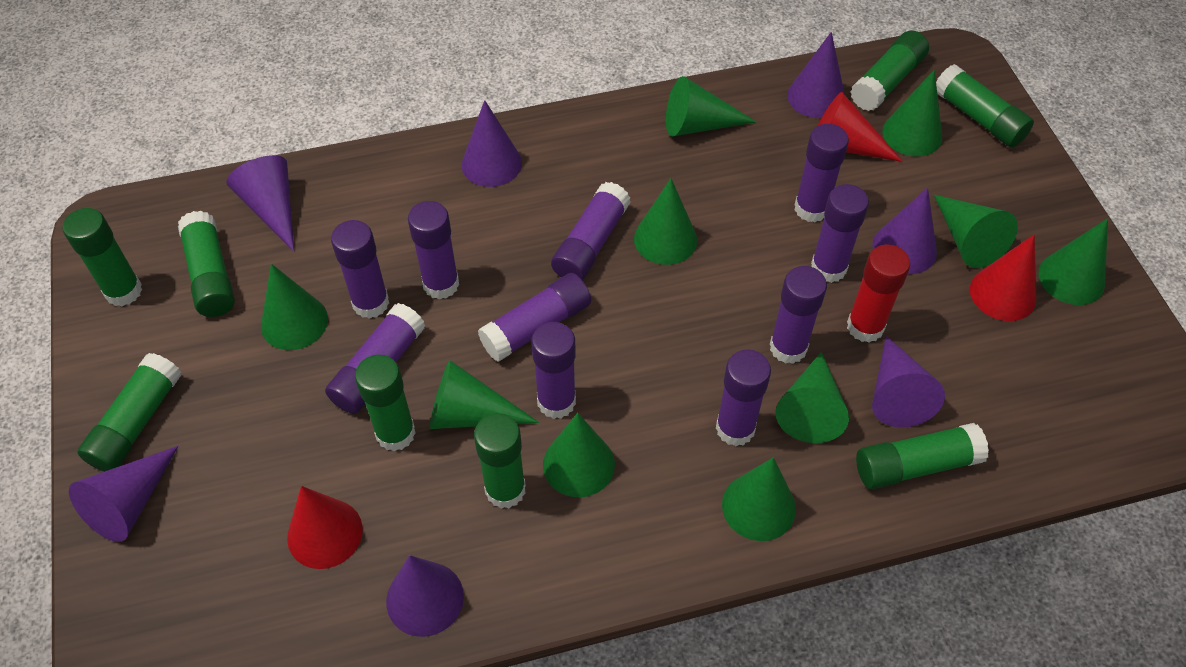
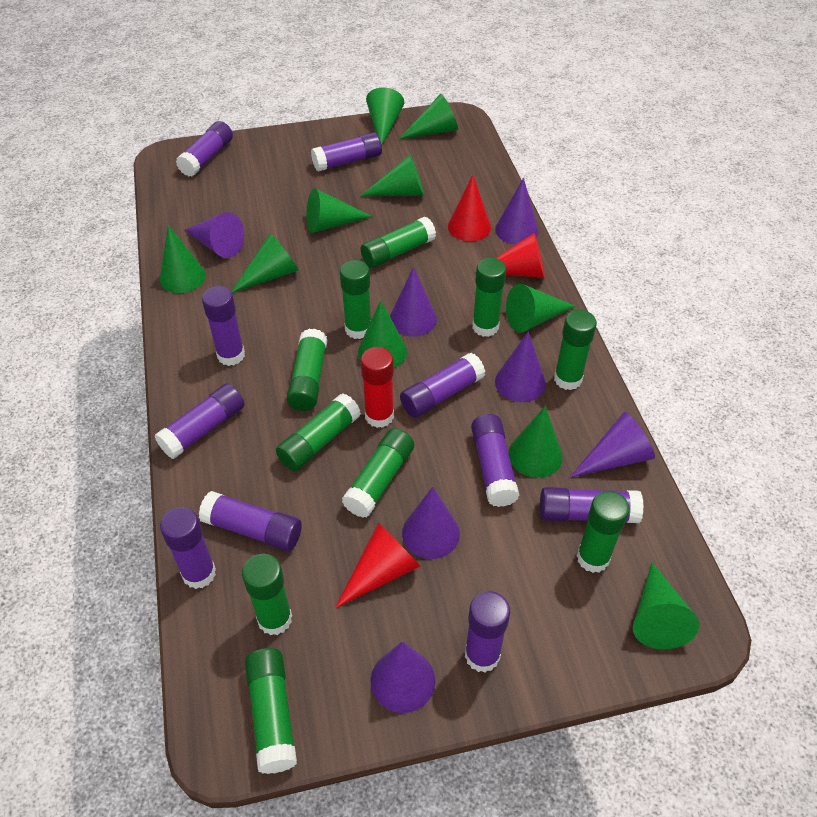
green glue stick: [63,208,142,306] [77,353,181,472] [178,211,235,317] [355,355,416,452] [474,413,526,509] [850,31,929,111] [856,423,989,489] [936,64,1034,148] = 8 -> [242,554,292,635] [245,648,297,774] [276,394,361,471] [287,329,328,411] [340,260,371,339] [342,428,414,518] [360,217,436,268] [472,258,506,337] [554,310,597,390] [577,491,629,573] = 10

